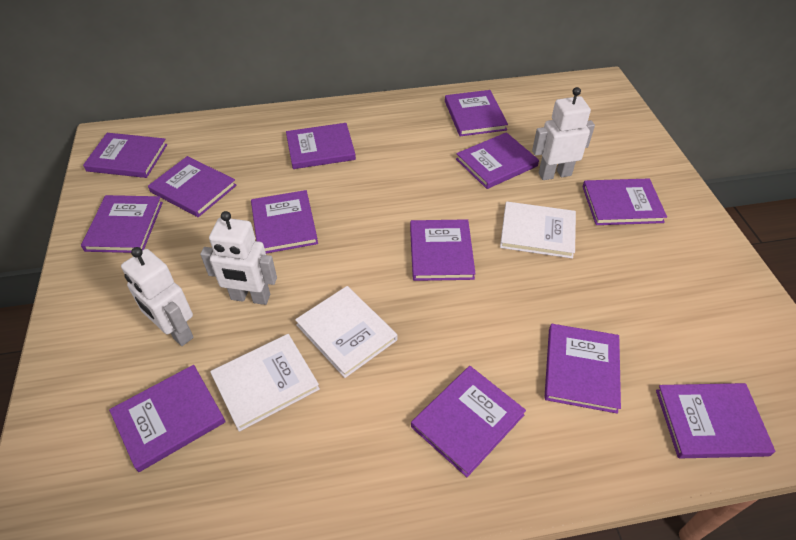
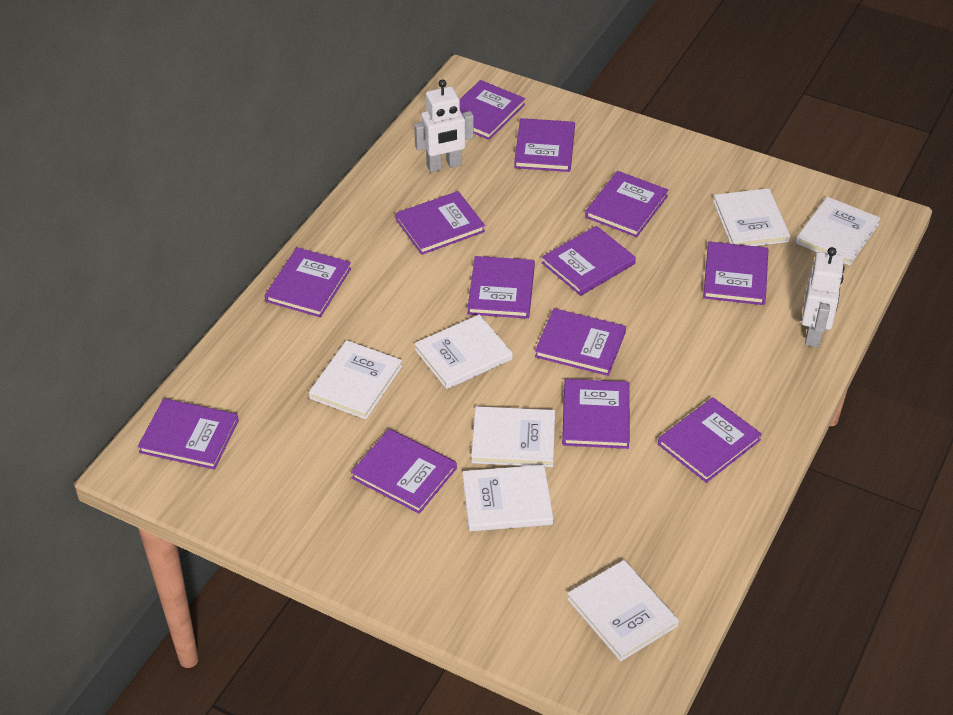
white book: [210,334,320,432] [295,286,397,378] [500,201,576,259] = 3 -> [309,340,402,419] [414,314,513,389] [463,465,553,531] [471,406,555,467] [567,560,679,661] [713,188,790,246] [796,197,881,266] = 7
white robot: [121,247,194,346] [200,211,277,305] [532,87,595,180] = 3 -> [414,79,474,172] [802,247,845,347] = 2

